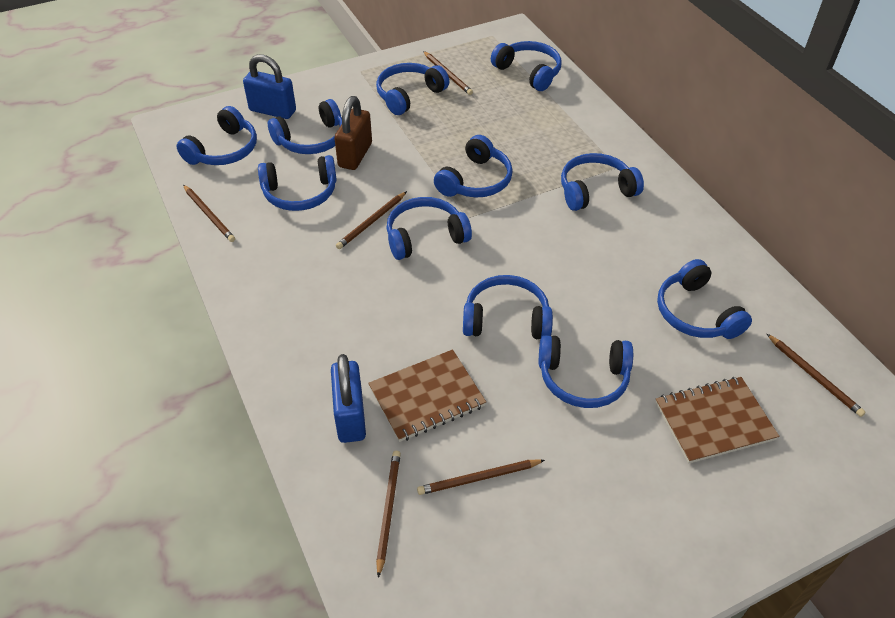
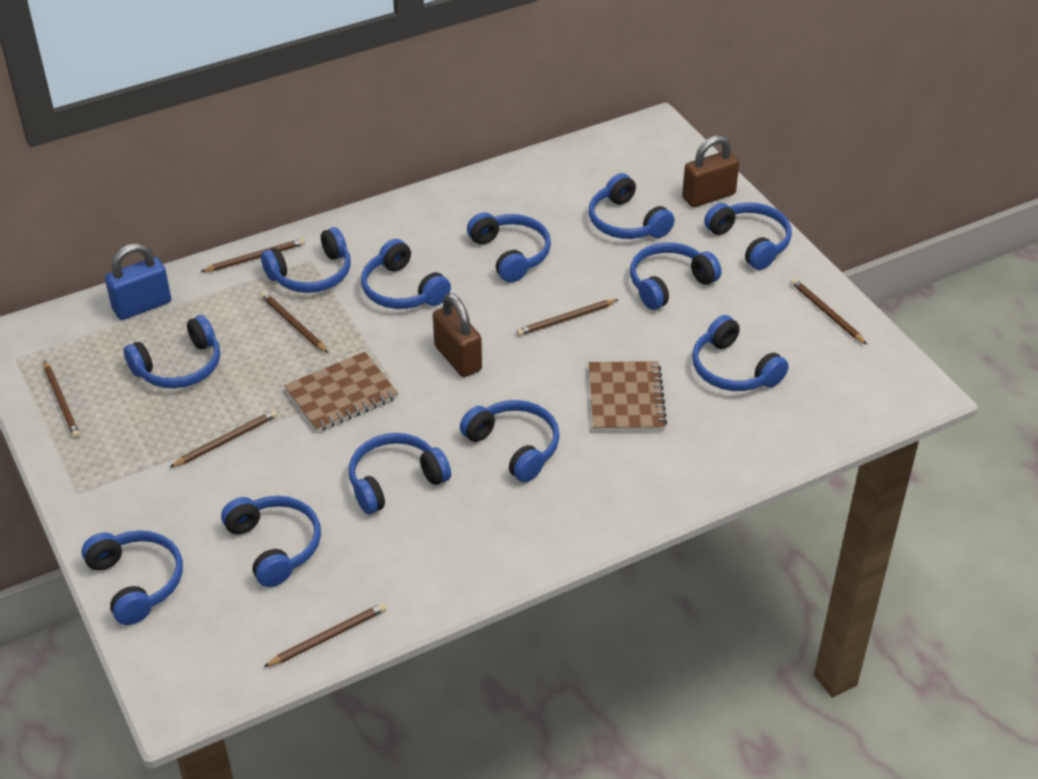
blue headphones: [177,106,257,165] [258,155,337,211] [268,99,342,154] [376,63,449,115] [386,197,472,260] [434,135,513,197] [463,275,553,339] [491,41,562,91] [539,335,633,408] [561,153,644,211] [657,259,752,339] = 11 -> [81,530,183,625] [124,315,220,388] [221,496,321,587] [261,227,351,293] [349,433,451,514] [361,239,451,309] [460,400,560,482] [467,212,551,282] [589,173,675,239] [630,242,721,310] [692,315,789,391] [704,203,792,270] = 12
blue padlock: [243,54,296,119] [331,354,366,443] = 2 -> [105,243,171,320] = 1
brown padlock: [334,96,372,170] = 1 -> [433,293,482,377] [682,135,739,207] = 2
brown pencil: [183,185,235,242] [336,191,407,249] [376,451,401,578] [417,460,545,495] [423,51,473,95] [767,334,866,417] = 6 -> [44,360,80,438] [170,410,277,467] [200,238,305,272] [260,292,328,353] [264,603,386,667] [517,299,619,336] [791,278,867,344] = 7

